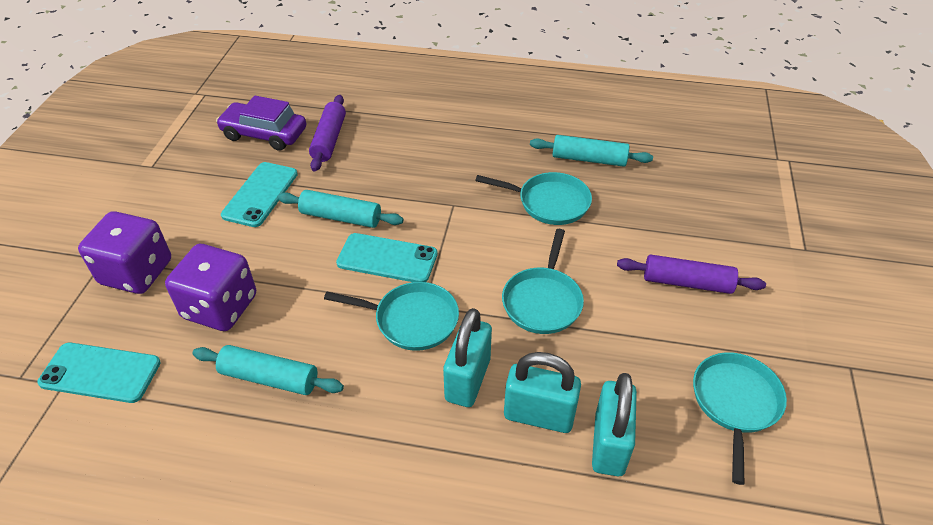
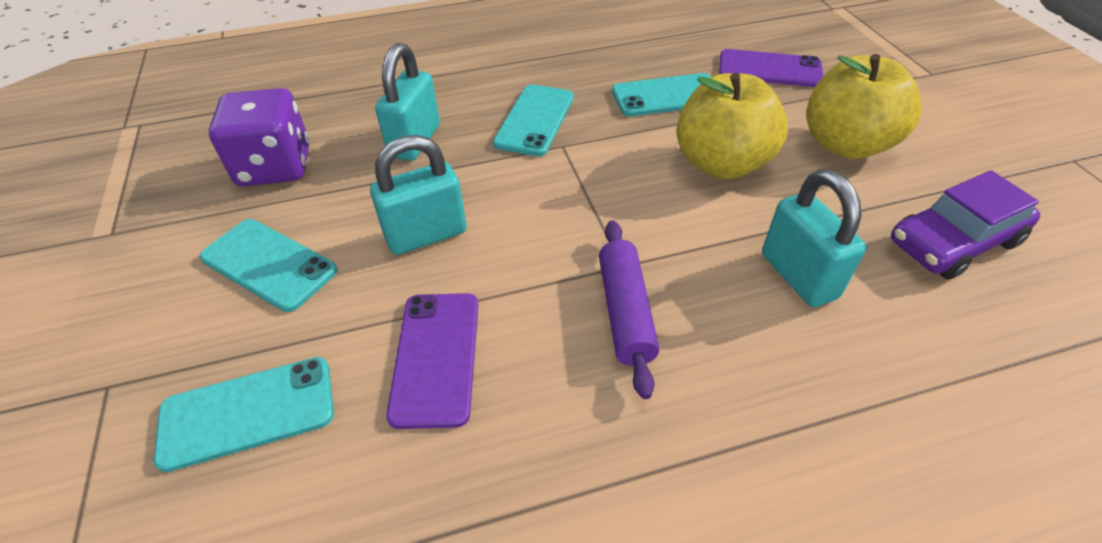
purple dice: [78,211,171,294] [165,244,256,331] = 2 -> [208,88,309,186] = 1
purple phone: none = 0 -> [386,293,478,429] [719,49,823,87] = 2
purple rolling pin: [309,95,346,172] [617,254,766,294] = 2 -> [599,221,659,399] = 1
turquoise pan: [324,282,459,351] [475,172,592,225] [502,229,584,334] [693,352,787,485] = 4 -> none = 0
turquoise phone: [37,343,161,403] [221,162,298,227] [336,233,438,282] = 3 -> [154,357,334,472] [199,219,337,312] [493,85,574,156] [612,73,711,116] = 4
turquoise rolling pin: [192,345,344,395] [277,190,404,228] [530,135,653,167] = 3 -> none = 0
yellow apple: none = 0 -> [677,73,788,179] [806,54,921,159] = 2

